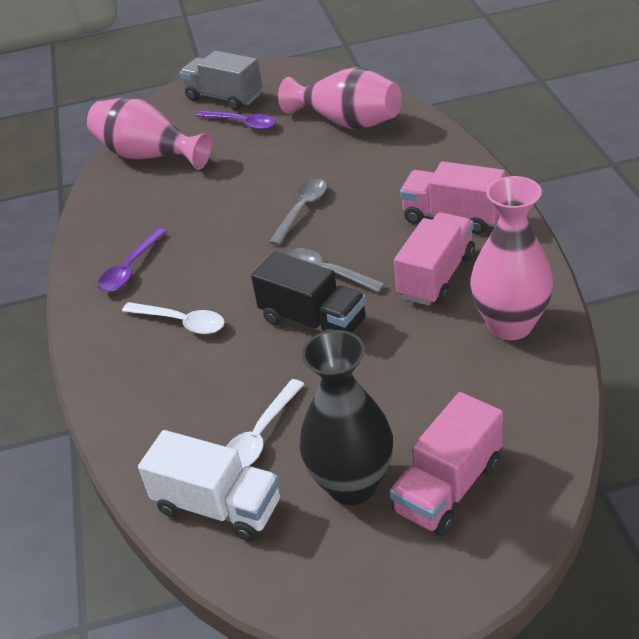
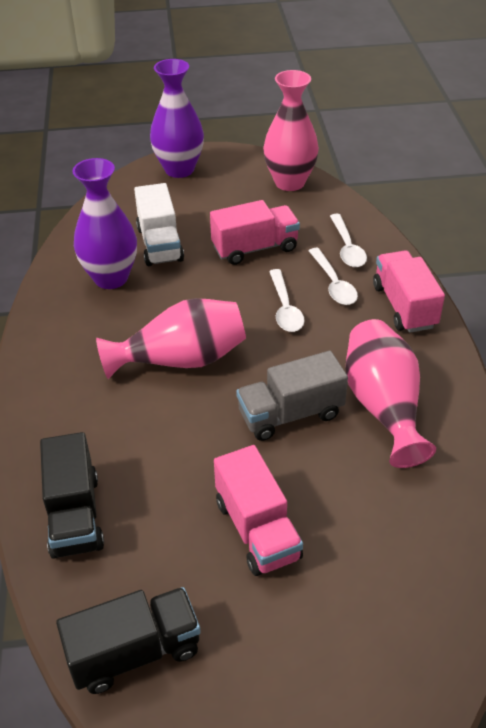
black truck: [251,252,366,333] = 1 -> [40,432,104,559] [56,587,201,694] = 2
black vase: [299,330,393,505] = 1 -> none = 0
grey spoon: [269,179,327,245] [285,248,385,292] = 2 -> none = 0
purple spoon: [97,228,167,292] [197,110,276,130] = 2 -> none = 0
purple vase: none = 0 -> [72,158,137,289] [150,59,204,178] = 2
white spoon: [122,302,225,334] [226,379,304,468] = 2 -> [269,269,305,332] [309,248,358,305] [330,214,367,267] = 3

